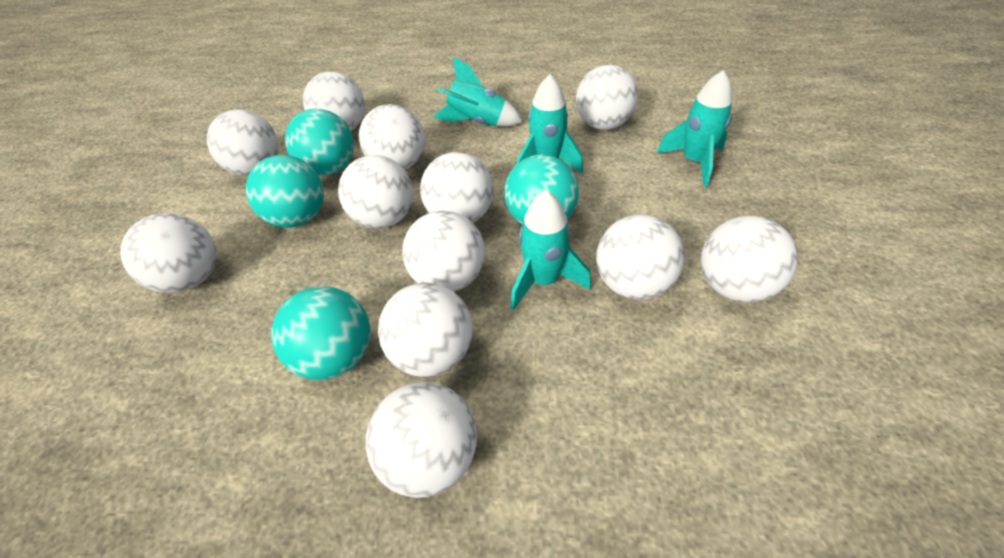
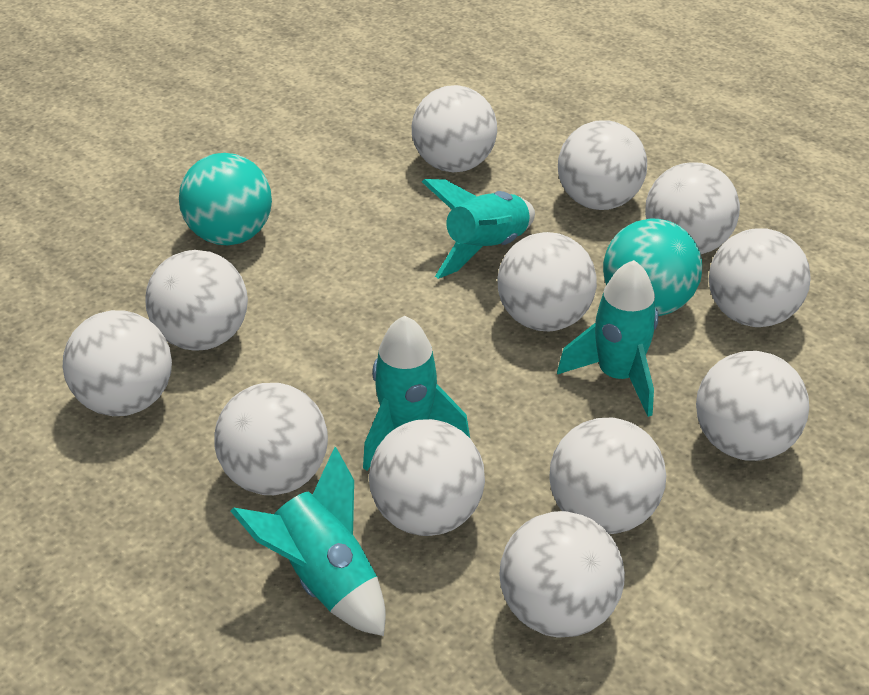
turquoise ball: [246,155,324,228] [271,286,371,380] [285,109,354,175] [504,154,579,224] = 4 -> [179,153,272,245] [603,218,702,316] = 2

